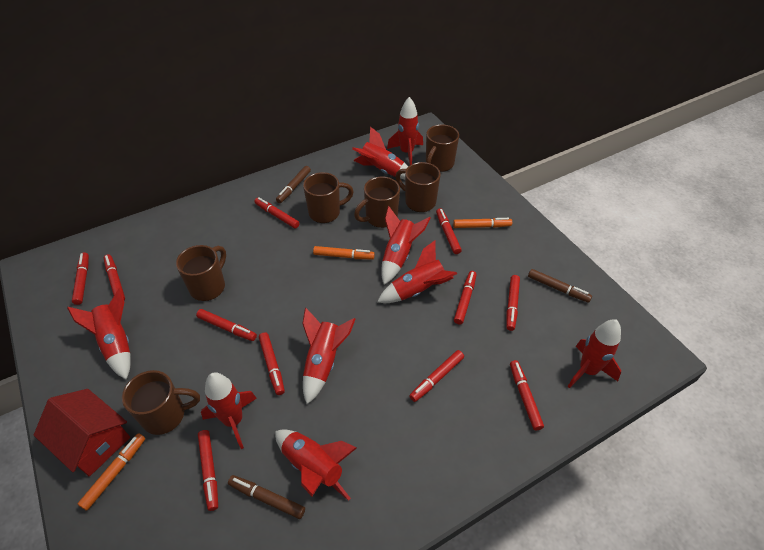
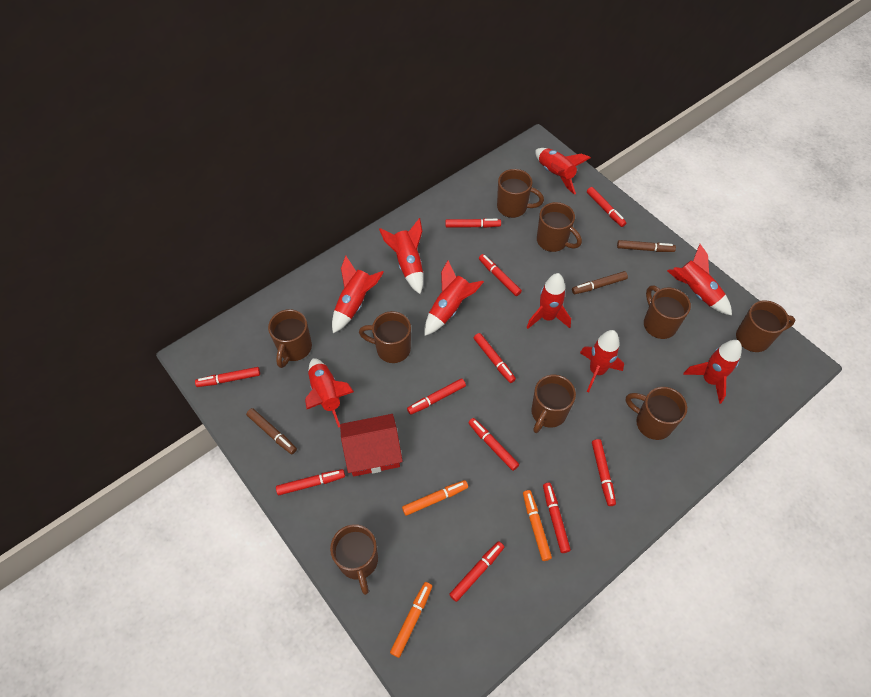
brown mug: [122,370,200,435] [176,245,226,301] [303,172,354,223] [354,177,400,228] [396,162,440,212] [426,124,459,172] = 6 -> [268,309,312,368] [330,524,378,595] [359,311,411,363] [497,169,544,218] [531,375,576,433] [537,202,582,252] [626,387,687,440] [644,285,691,339] [736,300,795,352] = 9

